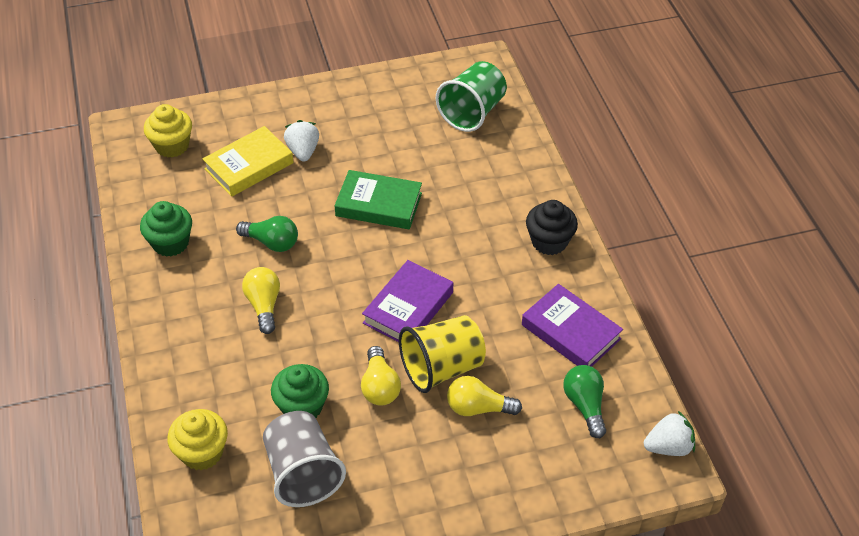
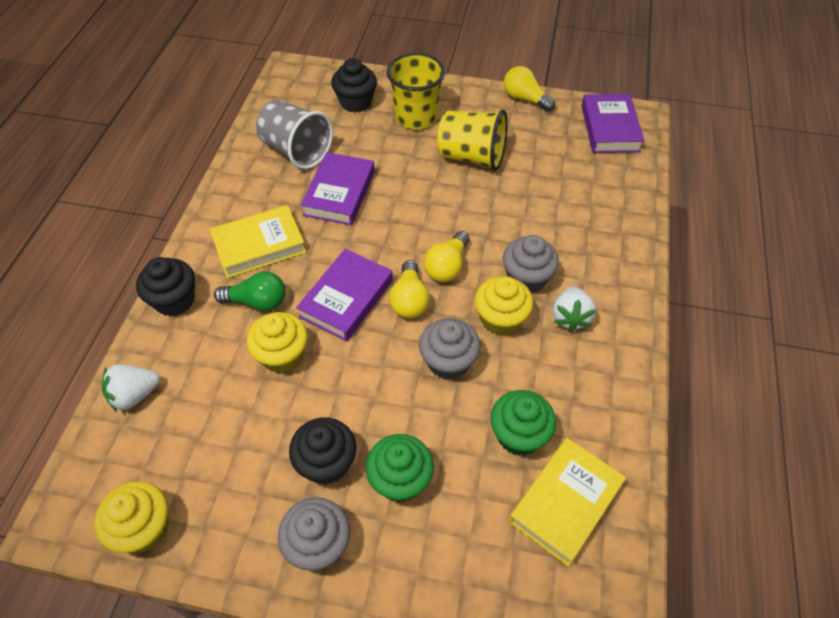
black cupcake: [526,200,578,255] = 1 -> [136,257,195,316] [289,417,356,485] [331,58,377,113] = 3
green book: [334,170,422,229] = 1 -> none = 0
green cup: [436,61,507,132] = 1 -> none = 0
green light bulb: [236,216,298,252] [563,365,606,438] = 2 -> [214,271,285,311] = 1
grey cupcake: none = 0 -> [278,497,350,571] [419,318,480,380] [503,235,559,293] = 3
purple book: [362,260,453,342] [522,284,623,367] = 2 -> [296,249,393,342] [300,152,375,226] [581,94,644,153] = 3
yellow book: [203,126,294,197] = 1 -> [210,205,306,278] [509,438,626,567] = 2
yellow cup: [399,315,486,393] = 1 -> [387,53,445,129] [437,110,508,171] = 2
yellow cupcake: [144,104,192,158] [167,409,228,470] = 2 -> [94,481,169,553] [247,312,308,373] [475,276,533,336] = 3

